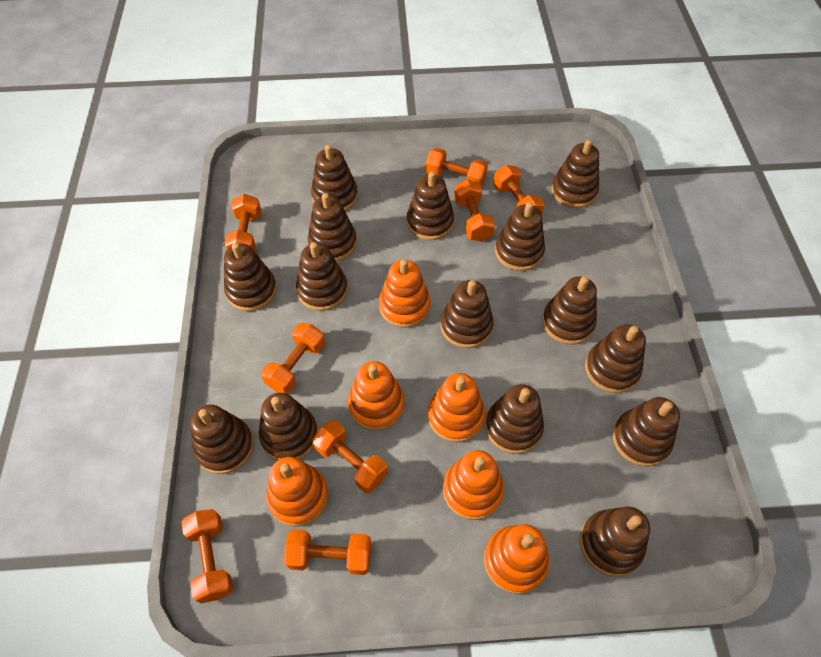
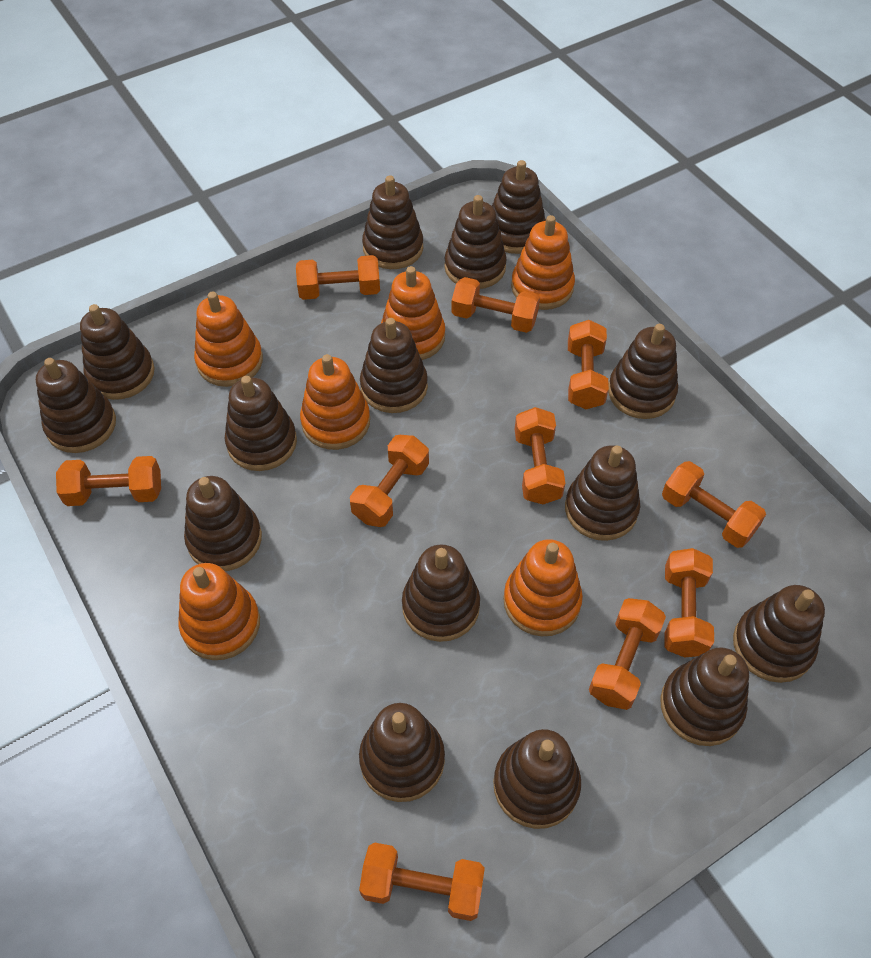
orange dumbbell: [181,509,233,603] [225,194,261,252] [261,323,325,394] [284,529,371,575] [312,420,388,493] [425,148,488,186] [454,179,495,241] [493,165,544,214] = 8 -> [56,456,161,506] [296,255,380,300] [350,435,429,527] [359,842,485,921] [451,277,540,333] [515,407,565,504] [568,320,609,409] [589,598,666,710] [662,461,766,548] [664,548,714,658] = 10

